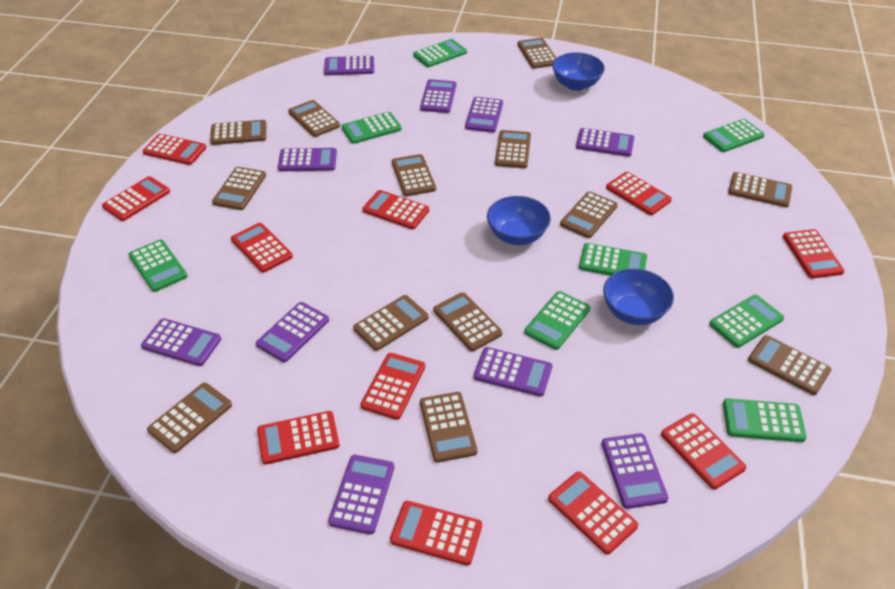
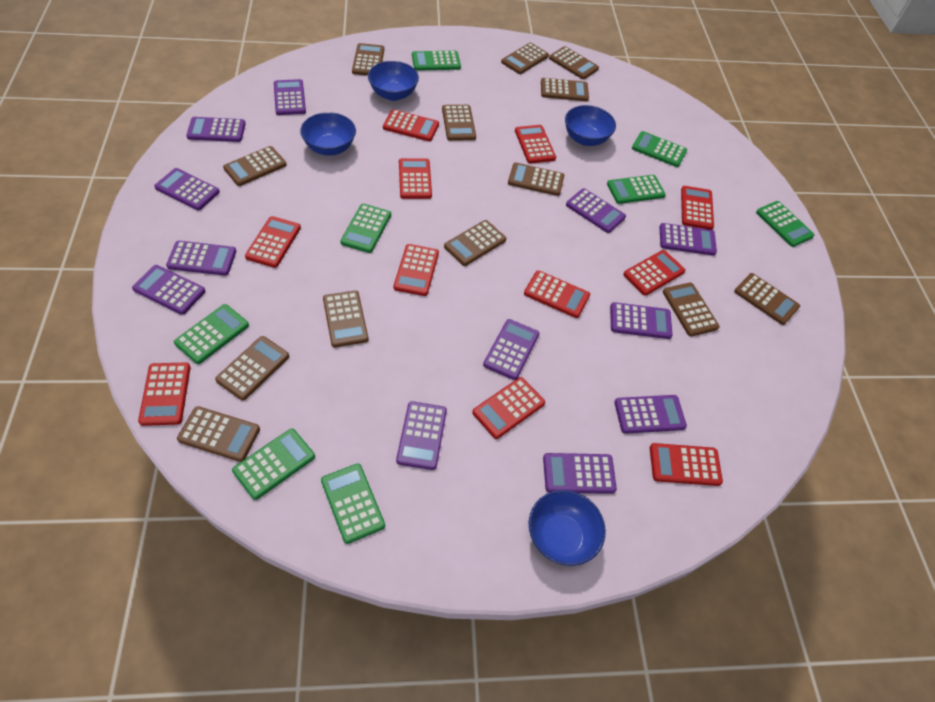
blue bowl: [487,196,551,245] [552,52,605,91] [603,269,674,325] = 3 -> [300,112,356,156] [368,61,419,101] [529,490,606,566] [565,105,616,146] = 4
purple calculator: [141,318,221,366] [256,302,329,362] [278,148,337,171] [324,56,374,75] [328,455,394,535] [420,79,456,113] [465,97,503,133] [474,347,552,397] [576,128,634,157] [601,433,669,509] = 10 -> [132,265,205,315] [154,168,220,210] [166,241,236,276] [186,117,246,142] [274,79,306,115] [396,401,447,470] [483,319,540,380] [543,453,617,494] [566,188,626,233] [610,302,673,339] [614,395,687,434] [659,223,717,256] = 12

